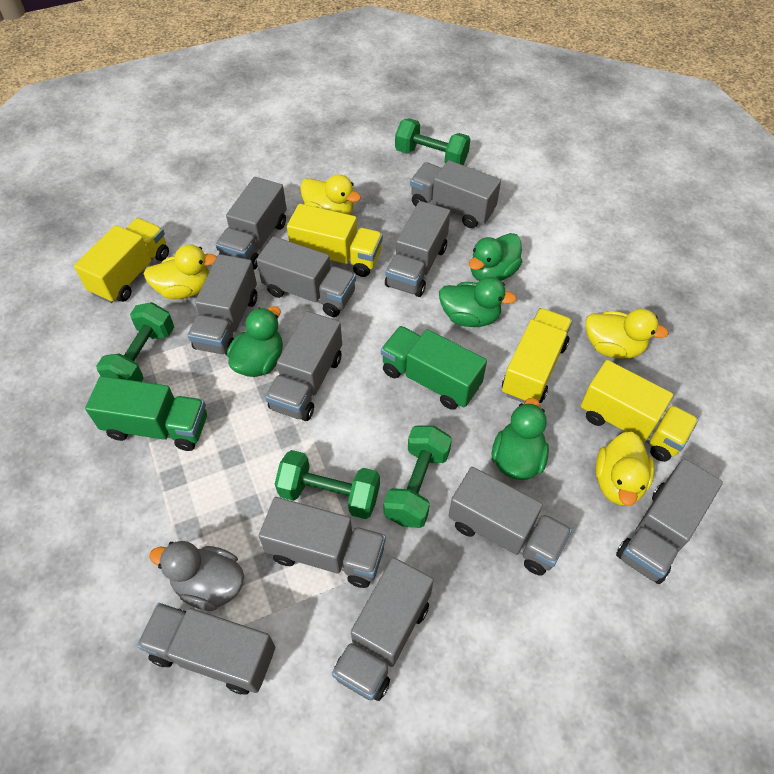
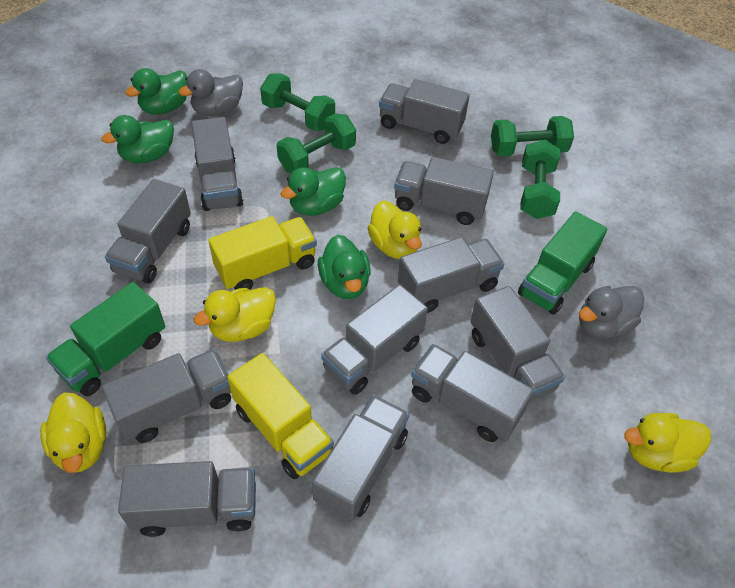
grey duck: [149,541,244,611] = 1 -> [178,69,243,116] [579,286,644,338] = 2
yellow truck: [74,218,169,303] [287,204,383,277] [502,308,572,403] [581,360,698,462] = 4 -> [208,216,317,290] [227,353,334,479] = 2

